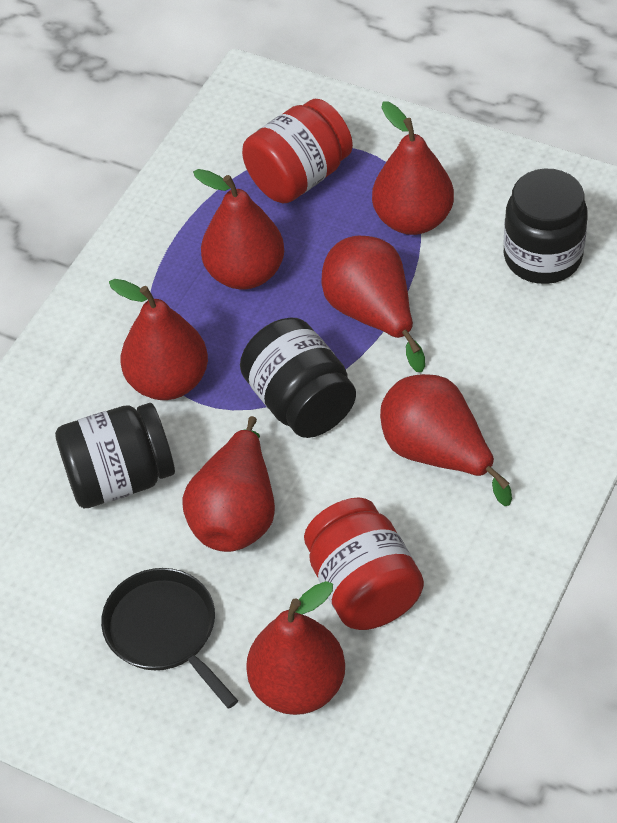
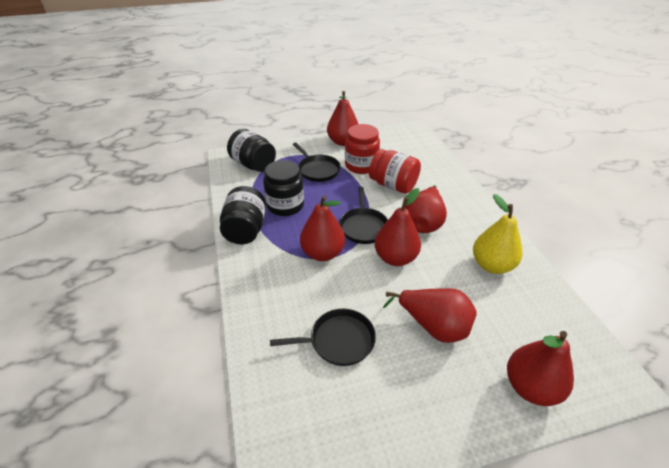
black pan: [101,568,238,709] = 1 -> [270,309,376,366] [293,143,341,182] [339,187,388,244] = 3
red pear: [109,279,208,400] [182,416,275,552] [193,169,284,289] [246,581,345,715] [321,236,425,372] [372,102,454,235] [380,374,512,506] = 7 -> [300,195,345,261] [327,91,358,146] [375,188,421,266] [383,288,477,343] [405,186,447,233] [507,331,574,406] = 6
yellow pear: none = 0 -> [473,194,523,274] = 1

